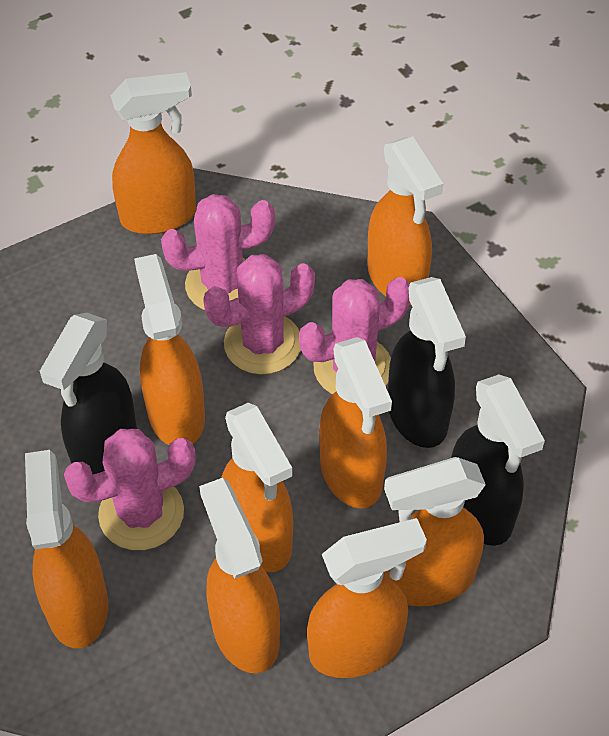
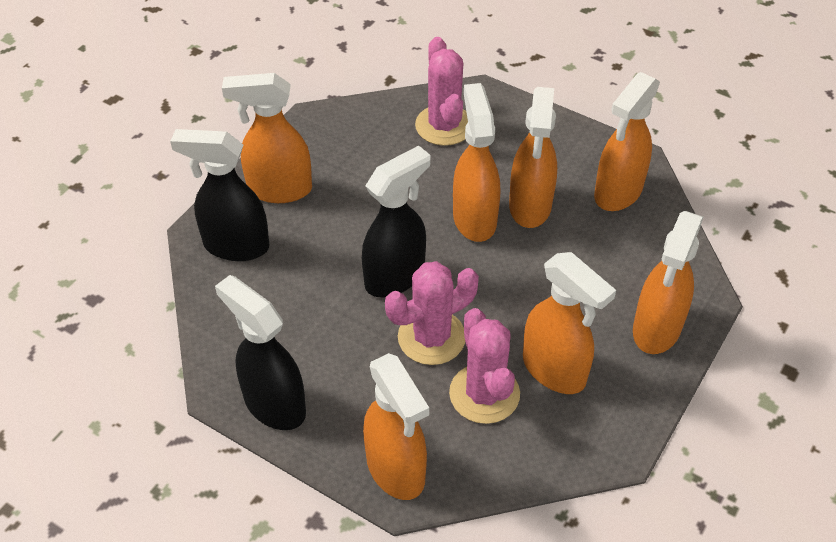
orange spray bottle: [25,450,108,648] [110,72,196,234] [134,254,205,445] [199,478,280,674] [221,403,293,572] [307,518,427,678] [319,337,392,508] [367,136,443,305] [384,457,486,607] = 9 -> [222,73,312,203] [363,353,429,500] [453,83,500,242] [509,87,557,228] [523,252,616,394] [594,72,660,211] [633,211,703,354] = 7
pink cactus: [64,429,196,550] [161,194,275,310] [203,254,315,375] [299,277,410,394] = 4 -> [385,261,479,365] [415,37,468,146] [449,308,520,424] = 3

